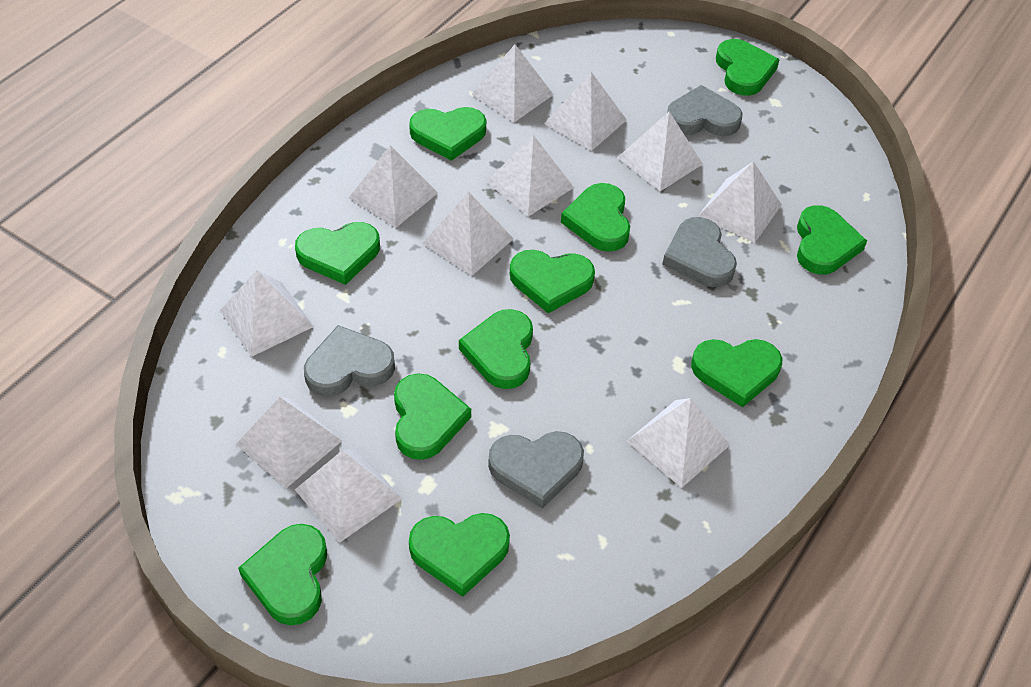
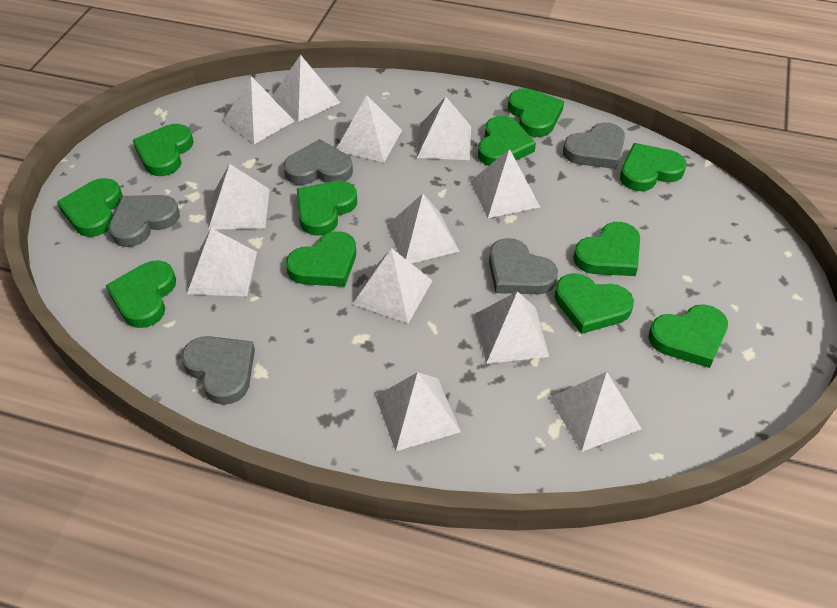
grey heart: [304,325,395,397] [488,431,584,509] [662,217,737,287] [667,85,743,136] = 4 -> [109,195,180,247] [181,336,255,405] [283,139,353,185] [489,238,558,294] [563,122,625,169] = 5
white pyramid: [220,270,314,357] [236,397,342,488] [295,448,402,543] [349,145,438,228] [422,192,514,276] [472,45,554,122] [487,135,574,217] [544,72,627,151] [617,112,703,192] [627,398,730,488] [698,161,782,243] = 11 -> [187,228,257,297] [208,164,270,230] [223,76,294,144] [272,55,340,122] [336,95,402,163] [353,248,433,323] [376,372,461,451] [387,194,460,264] [417,97,471,160] [470,149,540,218] [475,291,549,364] [549,372,641,452] = 12

